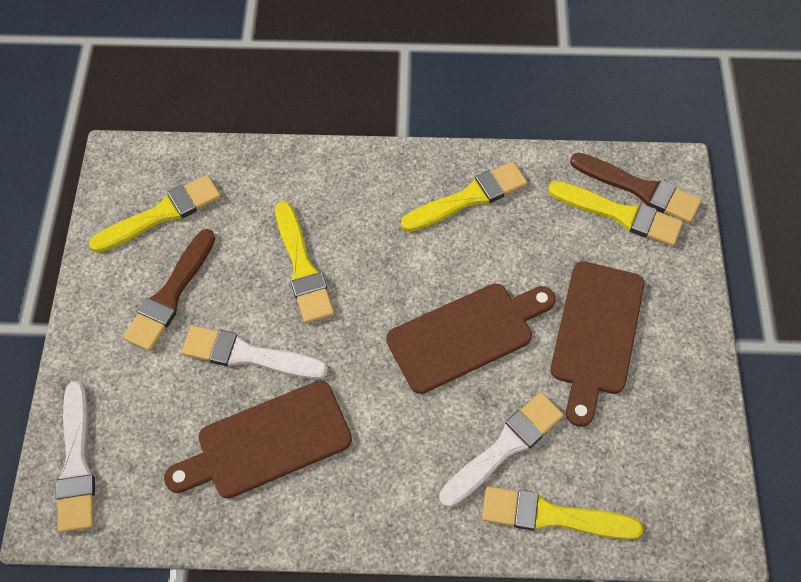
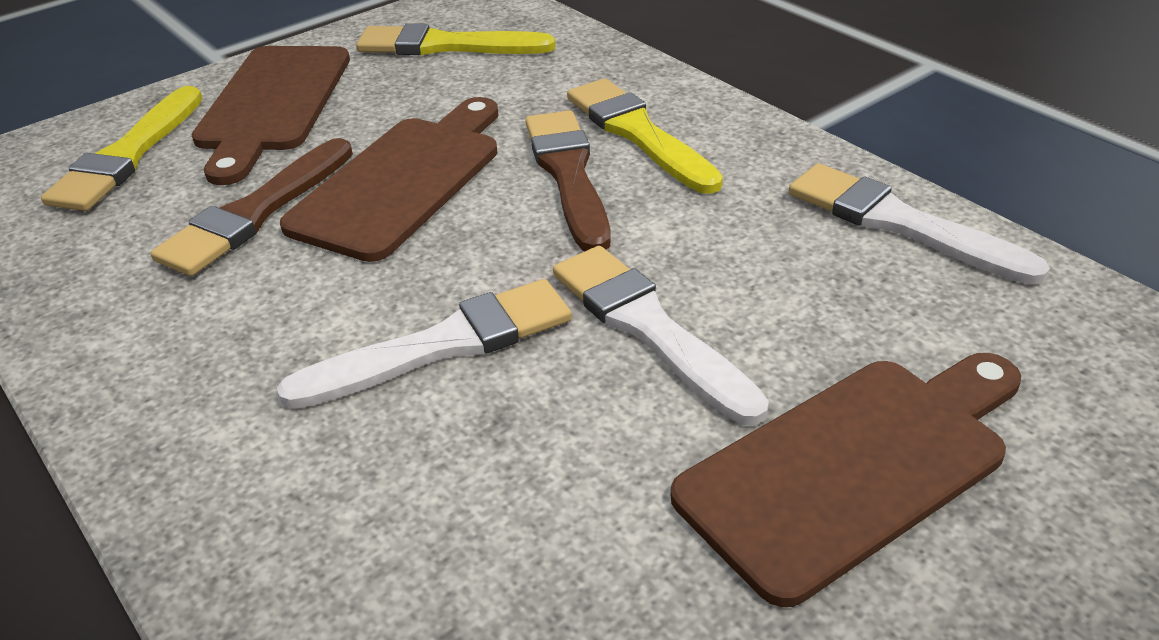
yellow brush: [89,175,221,253] [275,201,334,323] [401,162,528,232] [482,486,643,540] [548,181,683,246] = 5 -> [41,86,202,211] [356,23,556,55] [567,78,723,194] = 3

